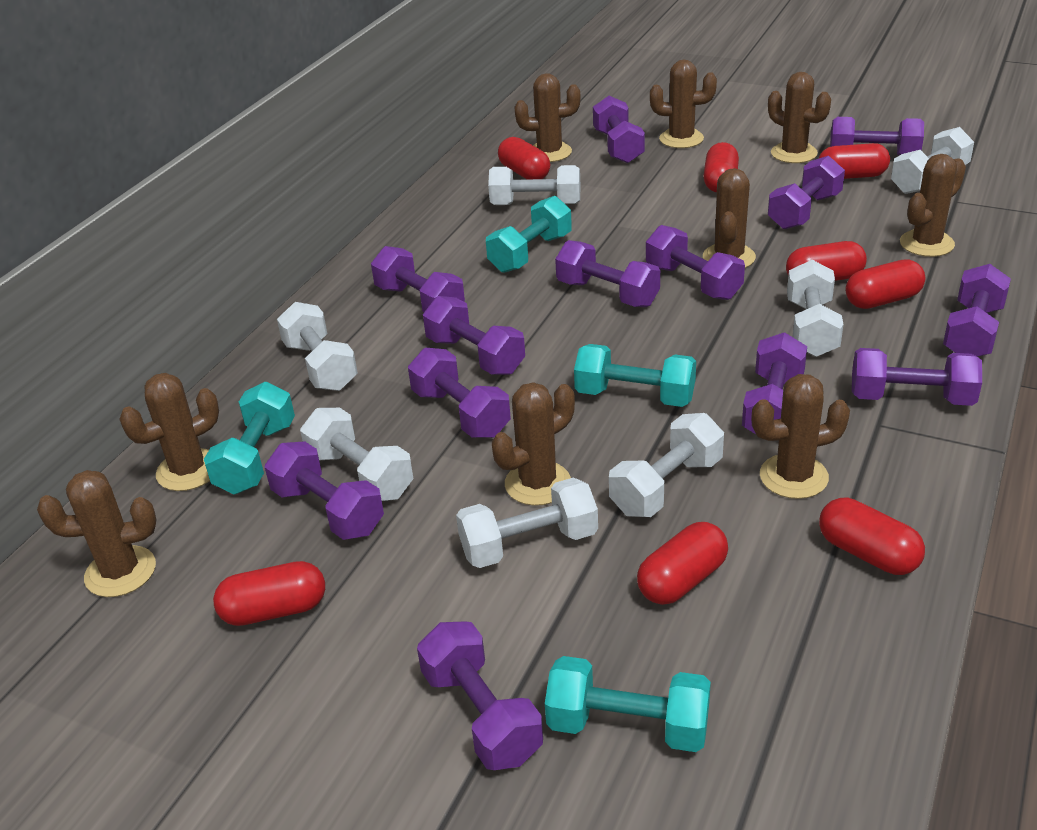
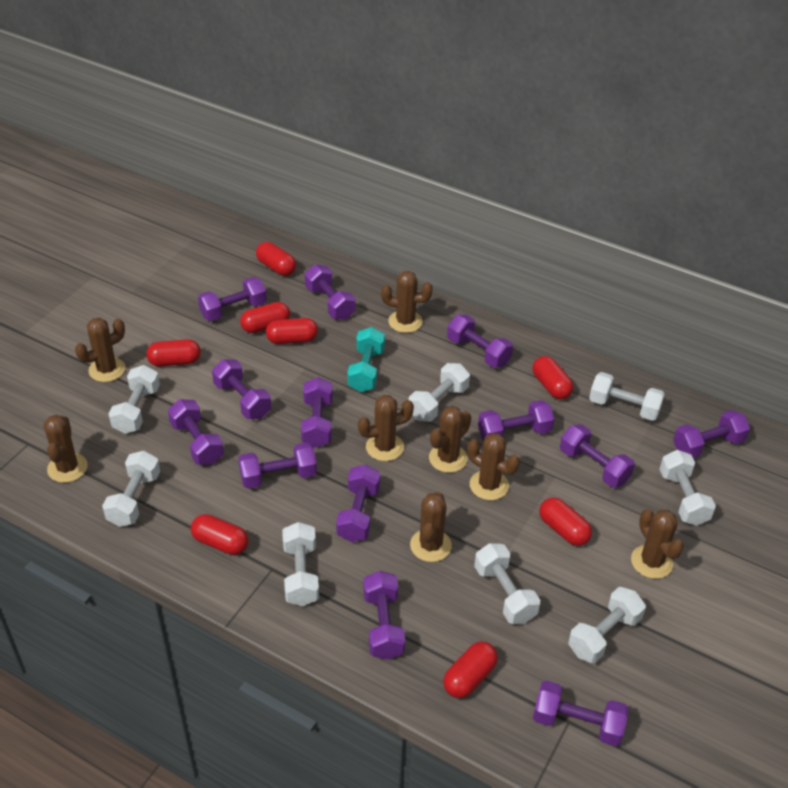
brown cactus: [37,470,156,597] [119,373,219,491] [492,382,575,506] [514,73,580,162] [650,60,717,148] [703,168,756,268] [751,374,850,499] [768,72,831,163] [900,154,966,257] = 9 -> [44,415,88,483] [75,318,125,382] [358,395,414,461] [381,271,433,333] [410,492,452,562] [429,406,471,473] [467,433,520,500] [631,509,684,579] = 8
turquoise dumbbell: [204,382,295,494] [486,196,572,273] [545,656,711,752] [574,344,696,407] = 4 -> [347,327,385,392] = 1
white dumbbell: [277,302,358,391] [300,408,413,501] [456,478,598,568] [488,165,581,205] [609,413,724,517] [787,260,843,357] [891,127,974,194] = 7 -> [102,451,160,527] [109,365,160,434] [282,522,319,606] [409,363,470,422] [474,543,540,624] [568,587,646,663] [589,372,665,421] [659,450,716,526] = 8

